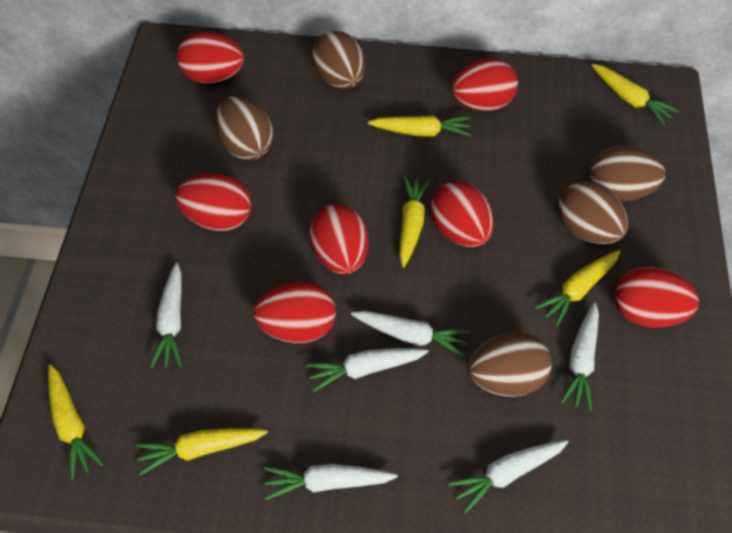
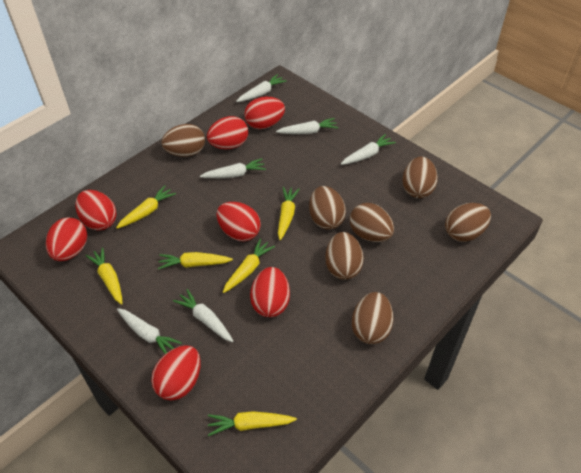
brown egg: [215,96,273,160] [312,31,365,89] [468,332,552,397] [558,181,628,244] [589,146,665,201] = 5 -> [161,124,205,157] [309,186,346,230] [325,232,364,280] [350,203,394,242] [352,292,393,344] [402,157,438,198] [445,203,491,242] = 7

